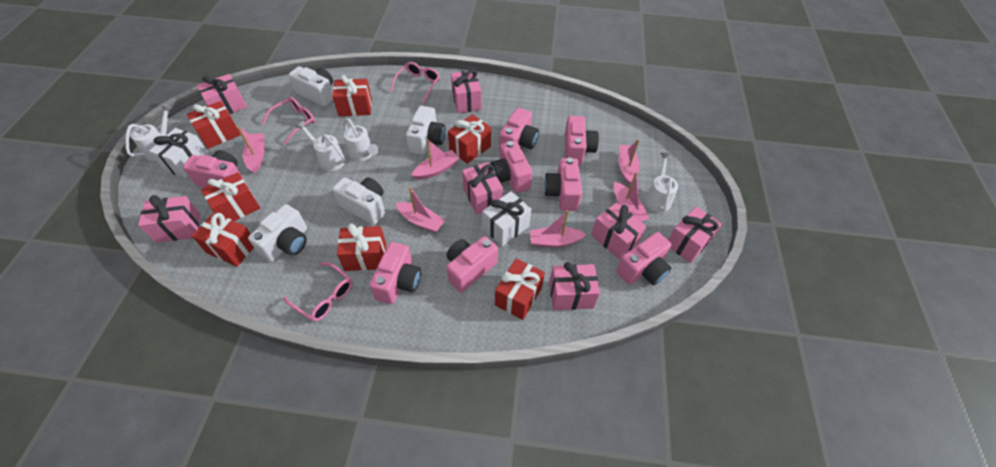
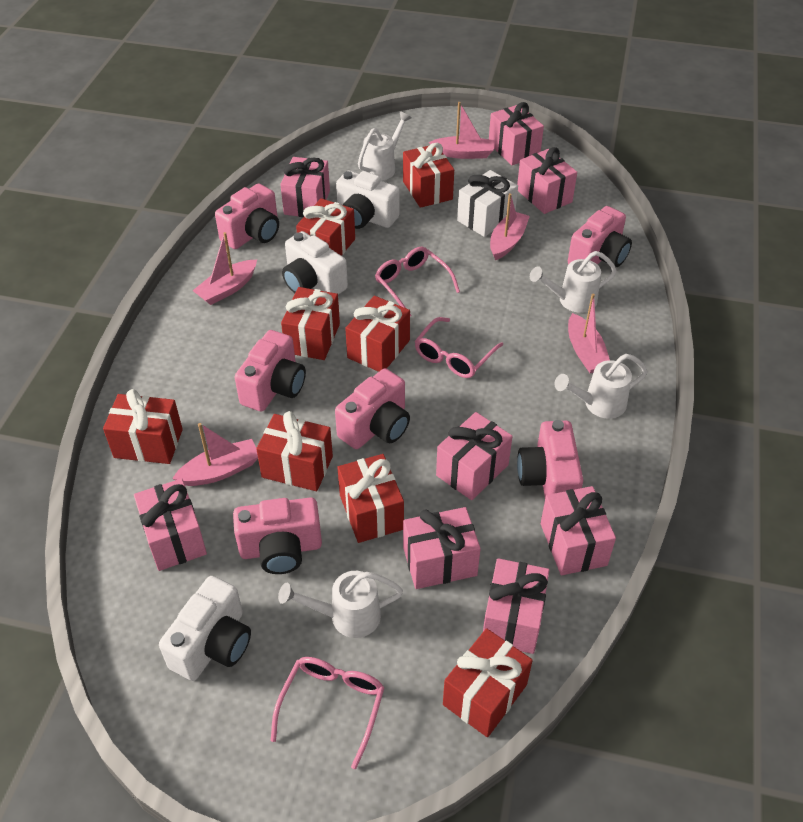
pink boat: [237,126,265,173] [396,187,445,233] [411,139,459,180] [530,210,586,247] [614,172,650,221] [619,139,640,185] = 6 -> [172,423,258,486] [193,232,257,305] [429,102,494,159] [490,193,530,260] [568,294,610,373] = 5
pink camera: [183,150,243,187] [369,242,421,304] [446,236,498,292] [491,141,533,193] [499,108,539,152] [544,158,582,211] [565,116,599,165] [616,232,672,285] = 8 -> [215,183,279,249] [233,497,322,574] [235,330,306,412] [335,368,410,449] [517,420,583,498] [568,206,632,267] = 6
pink gift: [138,195,201,243] [197,74,247,114] [451,70,482,113] [462,162,503,215] [549,262,600,310] [591,203,646,259] [668,206,722,263] = 7 -> [134,478,207,571] [280,157,330,217] [403,507,481,589] [436,412,513,500] [483,558,549,654] [489,102,544,165] [517,147,577,214] [541,486,616,575] = 8
red gift: [187,101,241,149] [192,213,254,267] [201,172,260,221] [332,75,372,116] [337,224,386,271] [448,114,491,164] [495,258,545,320] = 7 -> [103,389,183,464] [256,411,333,491] [281,287,340,360] [296,198,355,256] [337,454,404,543] [345,296,410,372] [403,143,454,208] [443,628,533,737] = 8
white camera: [248,204,307,262] [289,66,333,107] [332,177,385,225] [406,106,446,155] = 4 -> [159,576,251,681] [282,231,348,295] [336,170,399,229] = 3
white gift: [149,128,210,178] [482,191,531,247] = 2 -> [457,170,518,237] = 1

